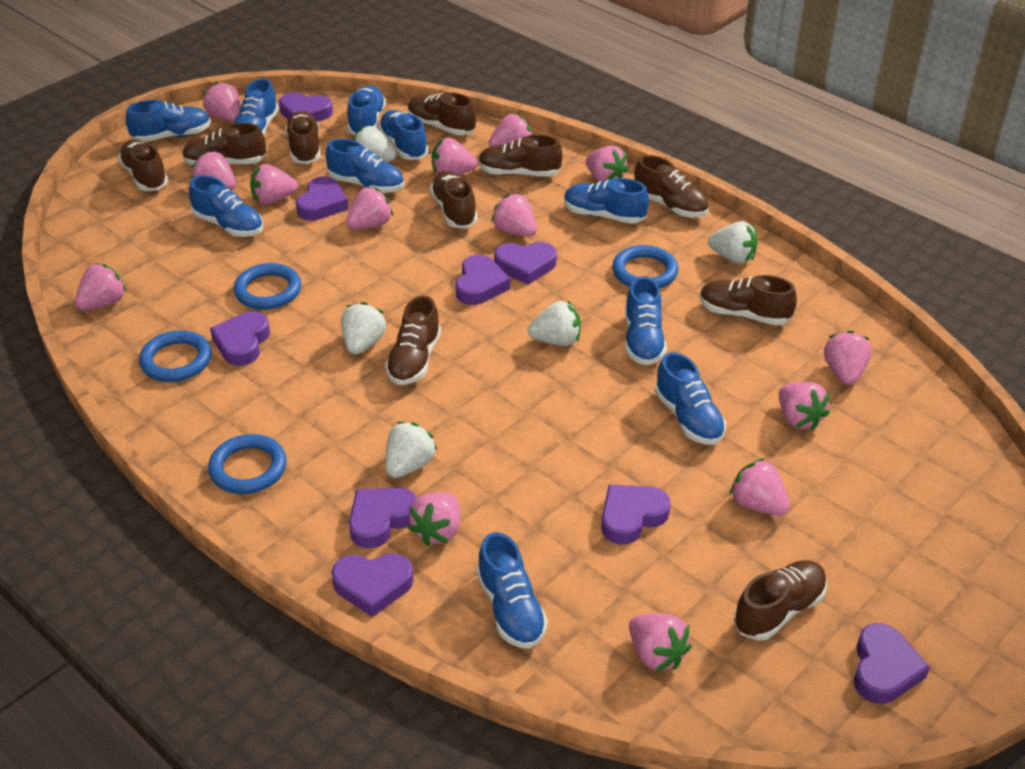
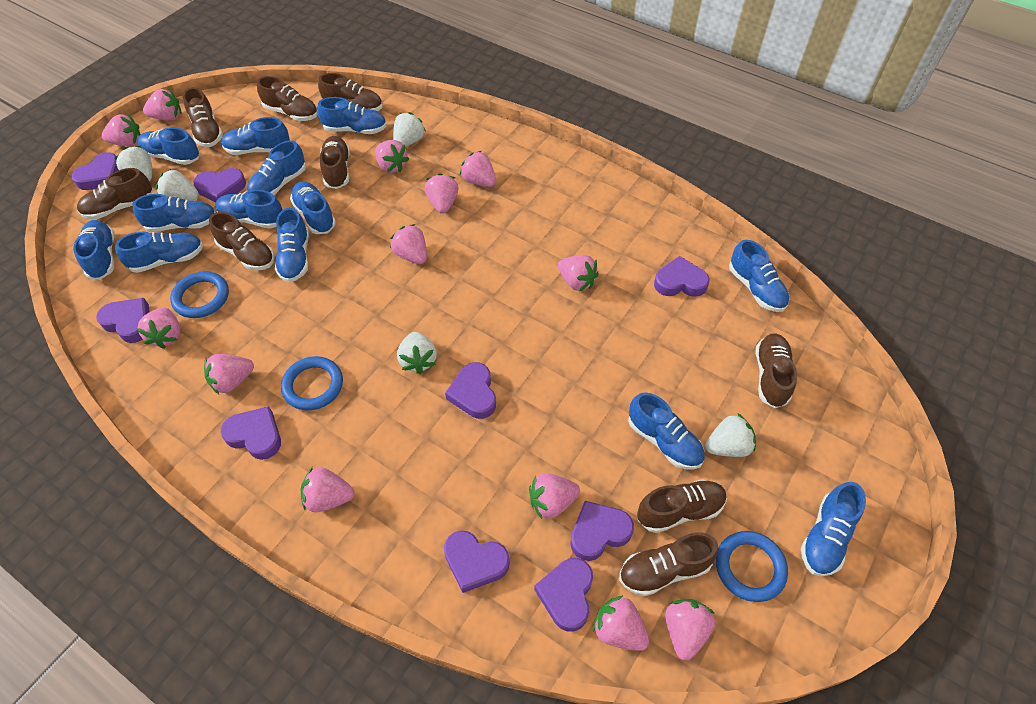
blue ring: [139,330,211,382] [208,434,287,494] [234,263,301,310] [612,245,678,289] = 4 -> [170,271,229,318] [281,356,343,410] [716,531,788,602] = 3
blue shoe: [126,100,211,142] [189,176,263,237] [233,79,279,136] [325,139,404,193] [347,85,386,135] [378,110,429,160] [477,532,548,649] [564,178,649,224] [625,276,667,365] [655,352,726,445] = 10 -> [73,220,115,279] [115,232,203,273] [132,194,216,232] [137,128,200,165] [215,190,282,229] [221,117,290,155] [247,140,306,195] [275,207,309,282] [290,182,336,234] [317,97,387,134] [628,392,704,470] [729,240,790,312] [801,482,866,576] = 13
brown shoe: [118,140,168,191] [182,123,266,165] [285,111,321,164] [385,296,441,385] [408,92,476,135] [430,171,477,228] [478,134,563,177] [634,155,709,217] [700,275,797,325] [733,560,827,641] = 10 -> [77,168,153,220] [183,87,223,147] [209,212,275,270] [257,76,318,121] [318,73,383,111] [320,136,350,189] [619,532,719,596] [637,479,727,533] [756,333,797,408] = 9
pink strawberry: [75,263,127,310] [192,151,236,190] [203,82,240,121] [250,164,298,205] [346,187,393,229] [408,492,460,546] [432,138,477,175] [488,114,532,147] [491,193,537,237] [586,146,629,182] [629,613,692,672] [730,458,790,515] [779,382,830,430] [824,331,872,385] = 14 -> [101,114,141,147] [137,308,180,349] [143,89,182,121] [204,354,254,394] [301,467,354,512] [375,140,409,173] [390,224,427,264] [425,173,459,214] [460,151,496,187] [529,473,580,519] [558,255,599,291] [592,595,649,651] [665,599,715,661] = 13

